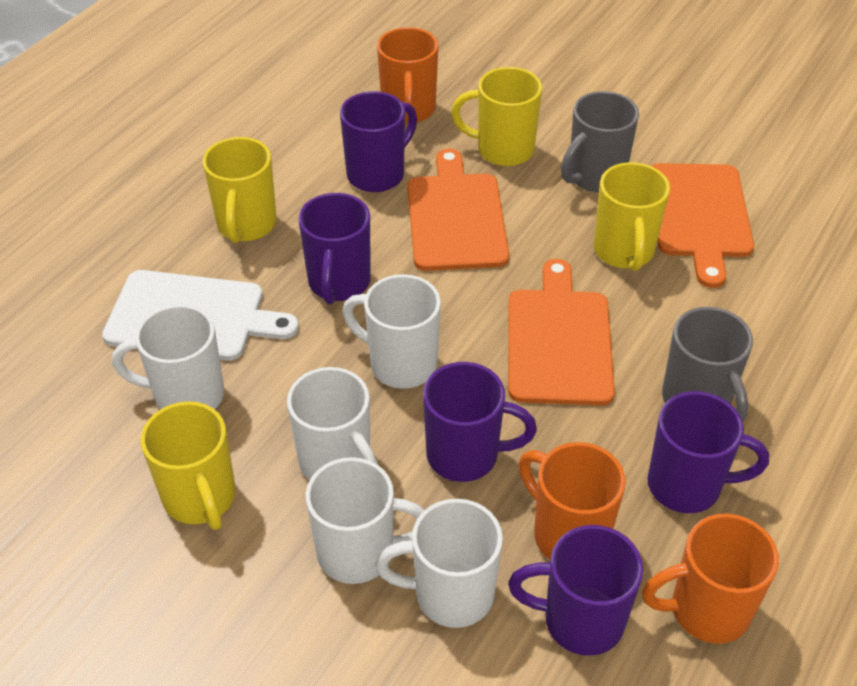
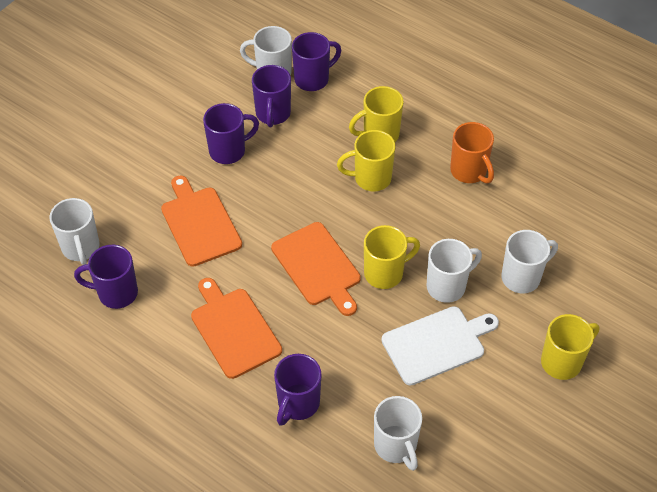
grey mug: [561,91,639,192] [662,307,753,422] = 2 -> none = 0
orange mug: [377,27,438,124] [519,442,626,559] [642,514,779,644] = 3 -> [450,122,494,184] = 1

